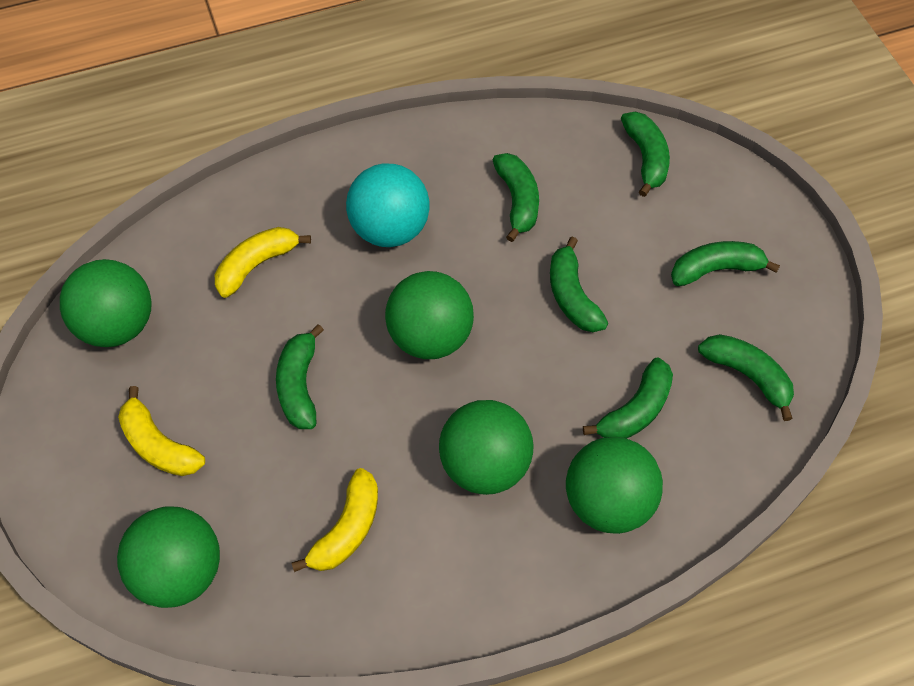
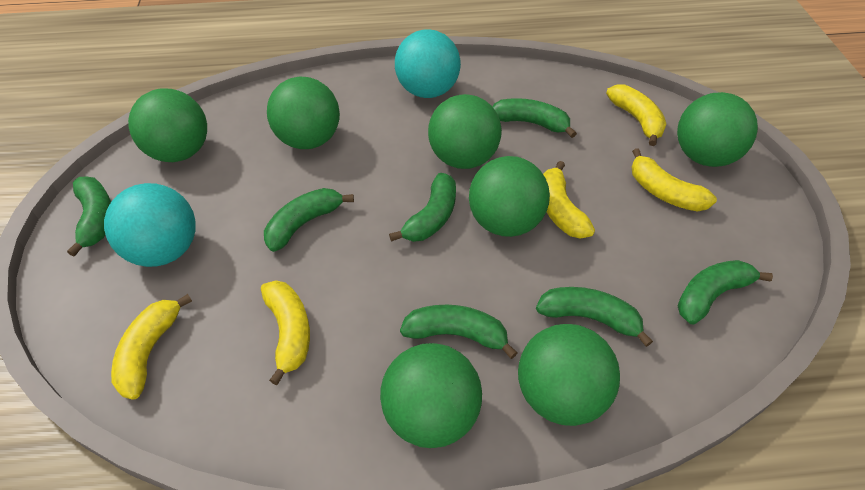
green ball: [60,259,152,347] [117,506,220,608] [385,271,474,359] [439,400,534,495] [566,437,663,534] = 5 -> [128,89,207,162] [267,76,340,149] [380,343,482,448] [428,94,502,169] [469,156,550,237] [518,324,620,426] [677,92,758,167] = 7
turquoise ball: [346,163,429,247] = 1 -> [104,183,196,267] [395,29,461,98] = 2
yellow banana: [118,386,205,476] [215,227,311,298] [291,468,378,572] = 3 -> [111,294,192,400] [261,280,310,385] [543,161,595,239] [606,84,667,146] [631,148,717,212] = 5

